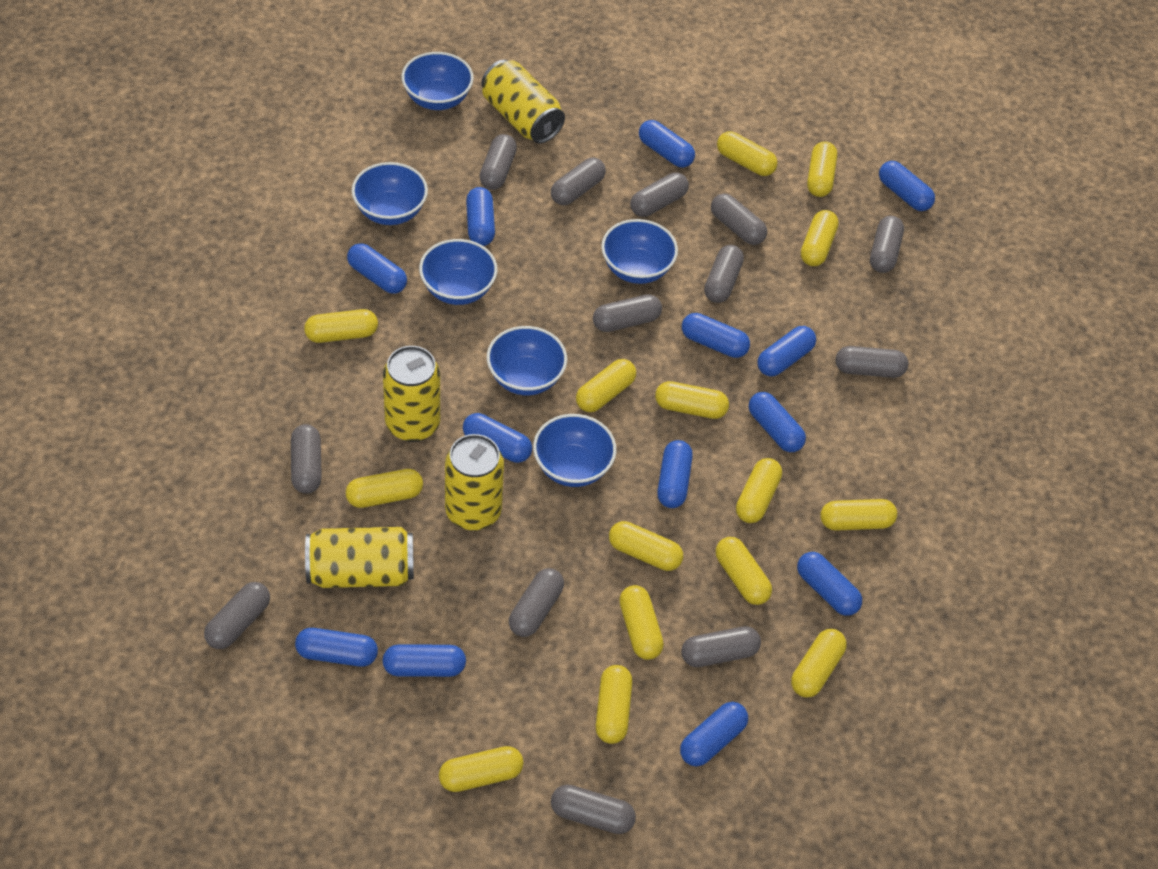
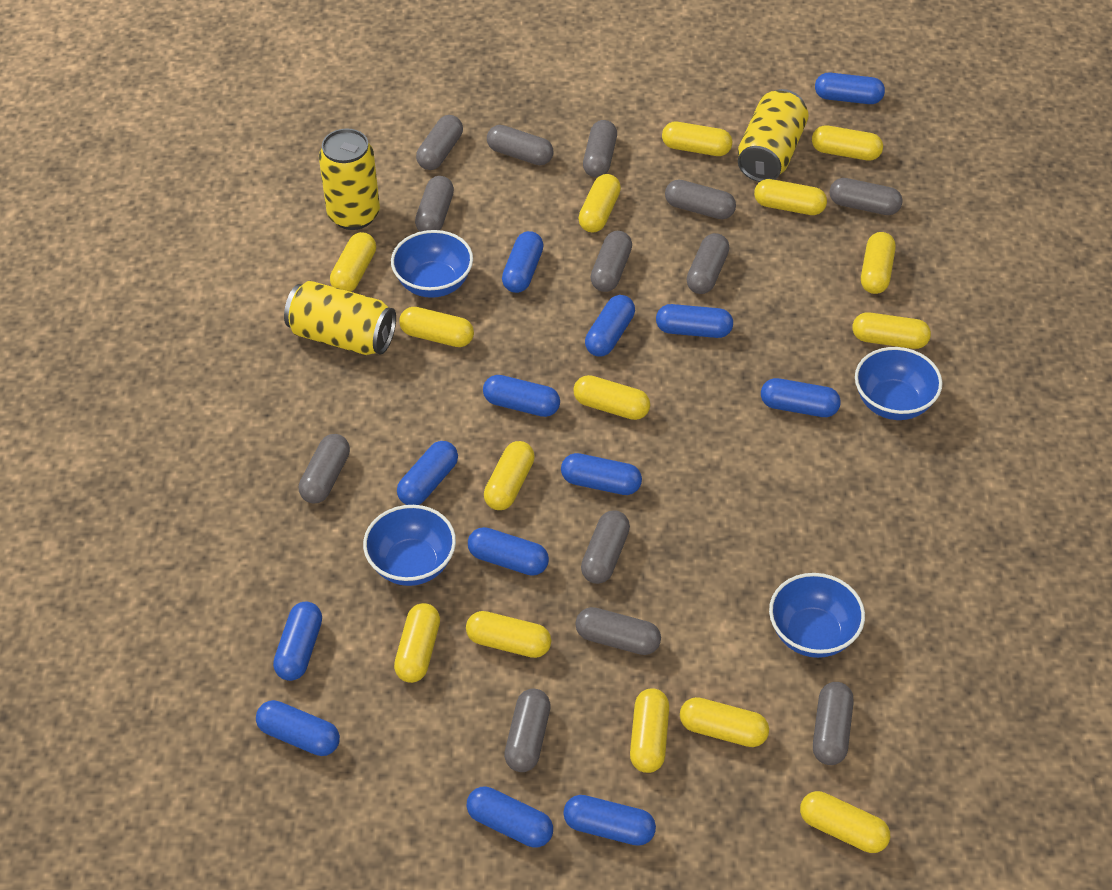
blue bowl: [352,162,428,225] [401,52,474,110] [419,239,497,305] [487,326,567,395] [533,414,616,487] [601,219,678,284] = 6 -> [363,505,456,586] [391,230,473,298] [769,573,865,658] [855,347,943,420] = 4
yellow can: [305,527,414,588] [383,346,440,442] [445,434,504,531] [481,60,565,144] = 4 -> [284,281,396,355] [319,129,380,230] [738,89,809,182] = 3

